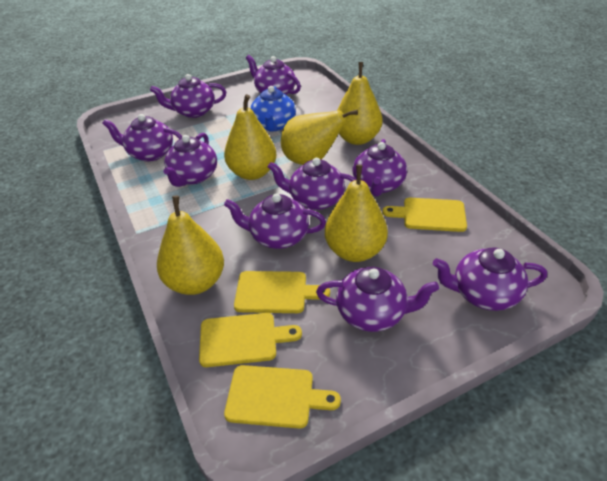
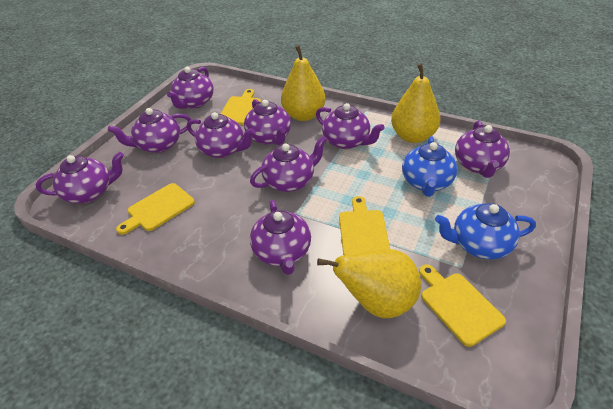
blue teapot: [250,86,296,132] = 1 -> [402,136,457,197] [435,203,536,260] = 2
yellow pear: [157,196,224,295] [224,94,276,180] [281,110,358,165] [325,165,388,262] [337,62,382,145] = 5 -> [281,45,325,121] [317,249,421,318] [391,63,441,143] = 3

